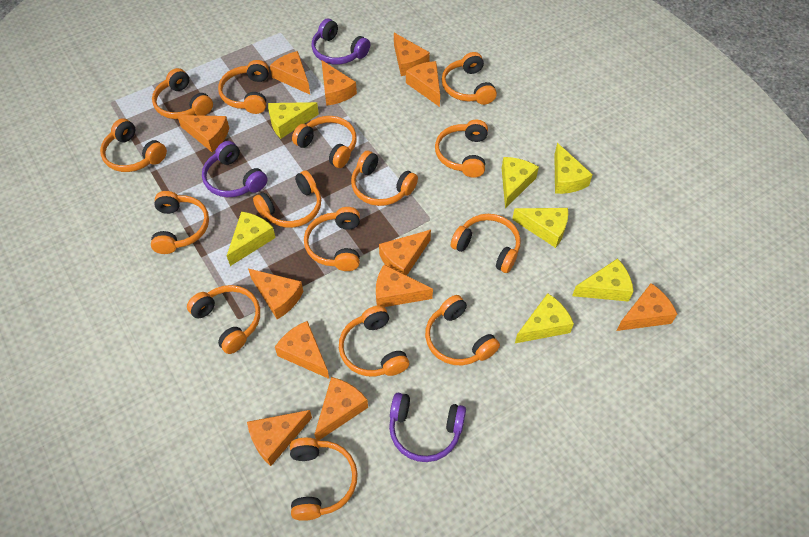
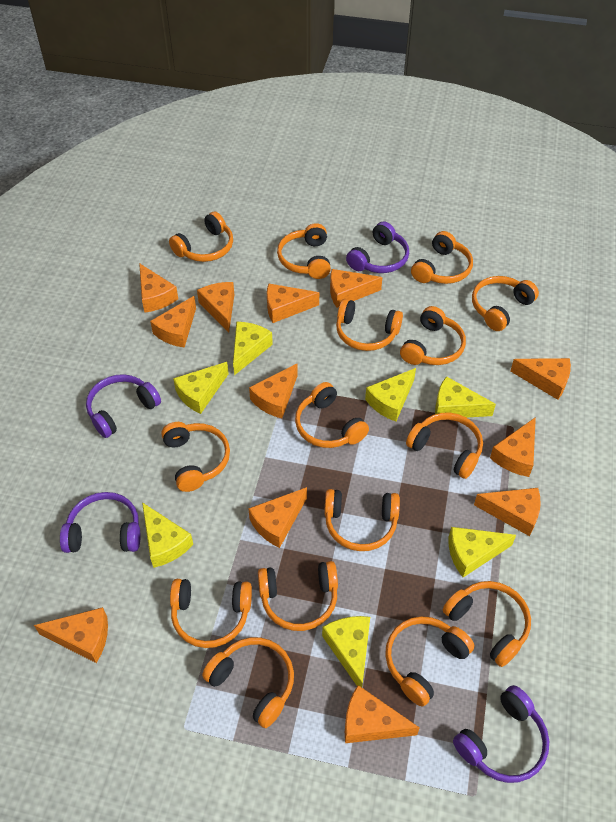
purple headphones: [202,141,267,197] [311,19,370,65] [389,393,466,462] = 3 -> [60,492,140,553] [86,374,161,438] [346,221,409,273] [453,685,549,783] = 4

